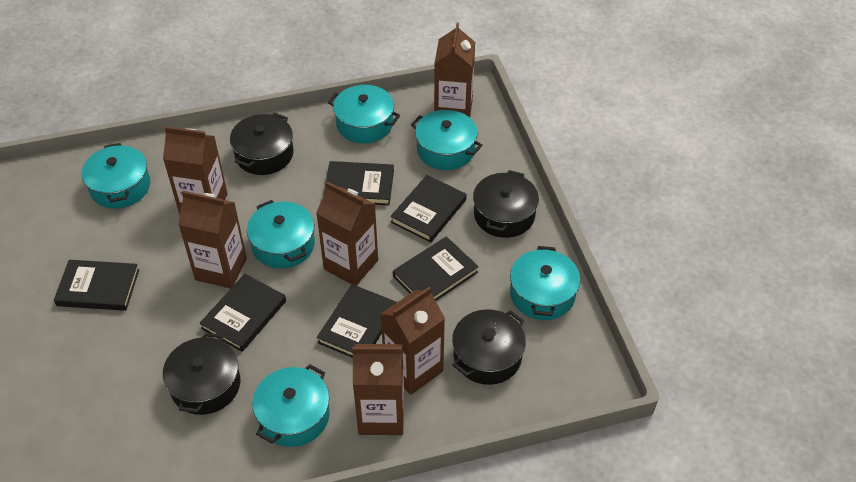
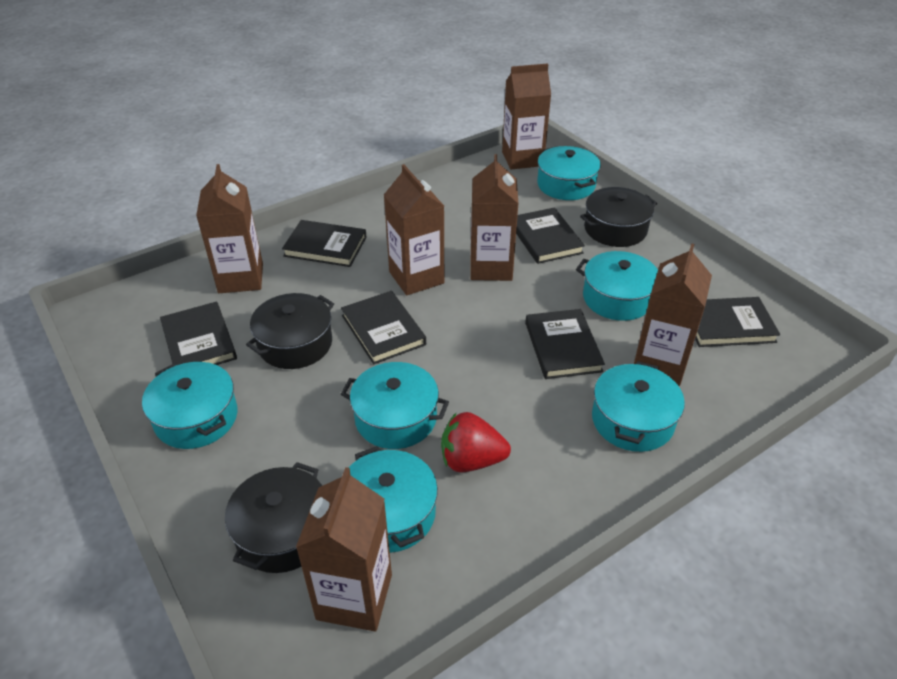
black pot: [163,333,240,415] [230,113,294,175] [452,309,526,385] [473,170,539,238] = 4 -> [225,462,322,573] [246,293,334,369] [580,187,657,247] = 3
red strawberry: none = 0 -> [441,412,511,473] = 1

